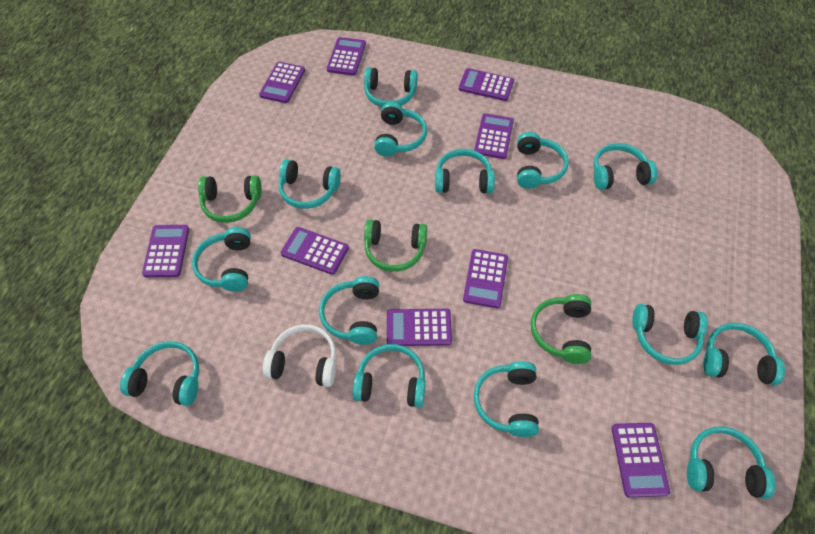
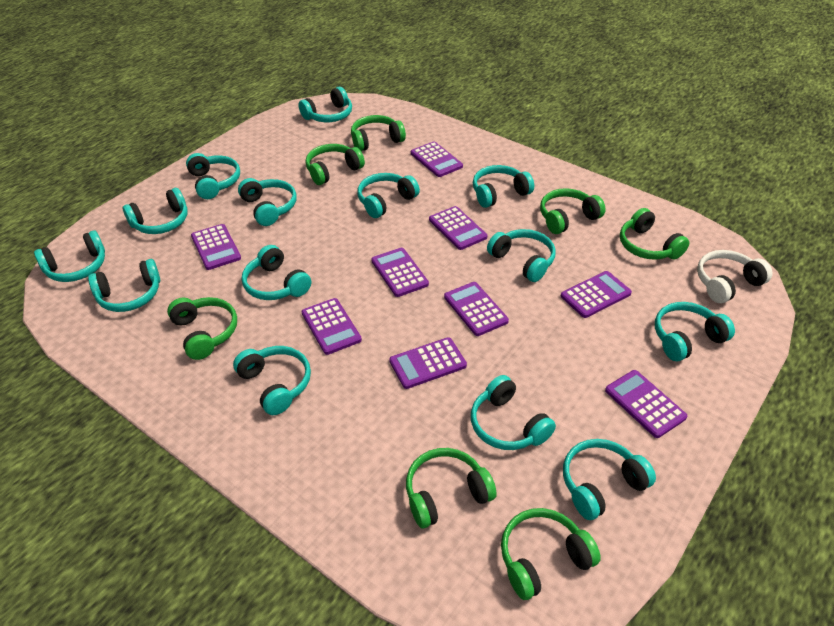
green headphones: [198,176,262,223] [364,219,427,272] [531,294,591,364] = 3 -> [167,297,237,360] [305,144,365,185] [351,115,406,151] [406,448,497,528] [501,508,601,600] [540,188,606,234] [620,208,689,260] = 7

